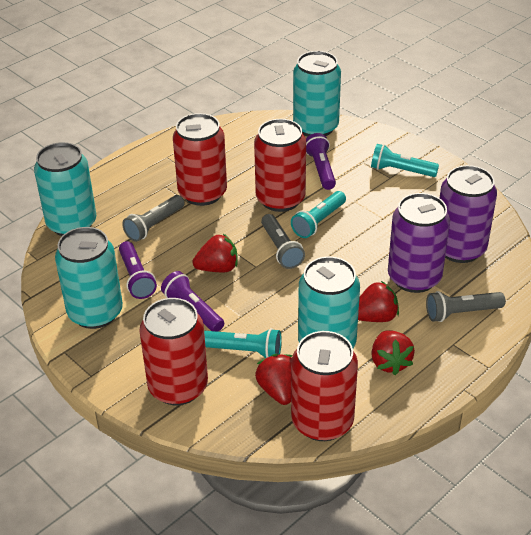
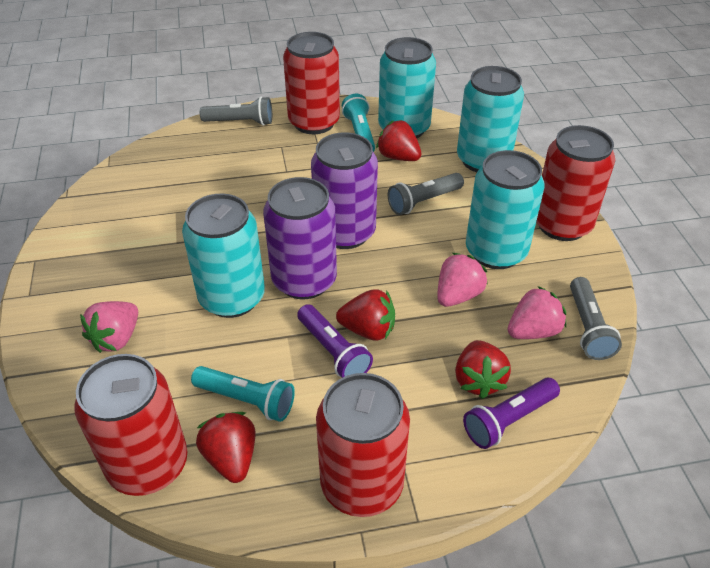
pink strawberry: none = 0 -> [80,301,138,353] [437,253,488,307] [508,286,566,339] = 3
purple flashlight: [119,241,157,299] [161,271,224,332] [306,133,336,190] = 3 -> [297,304,373,378] [463,378,560,449] = 2
turquoise flashlight: [204,328,282,358] [291,191,346,238] [371,144,439,177] = 3 -> [191,366,295,422] [342,94,375,152] = 2

